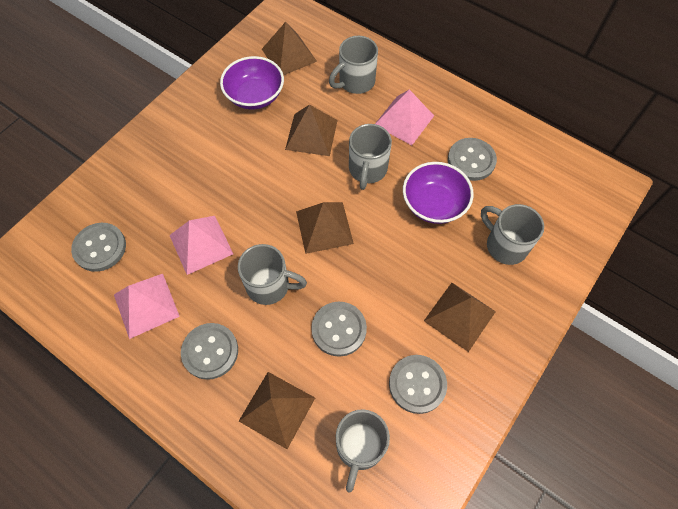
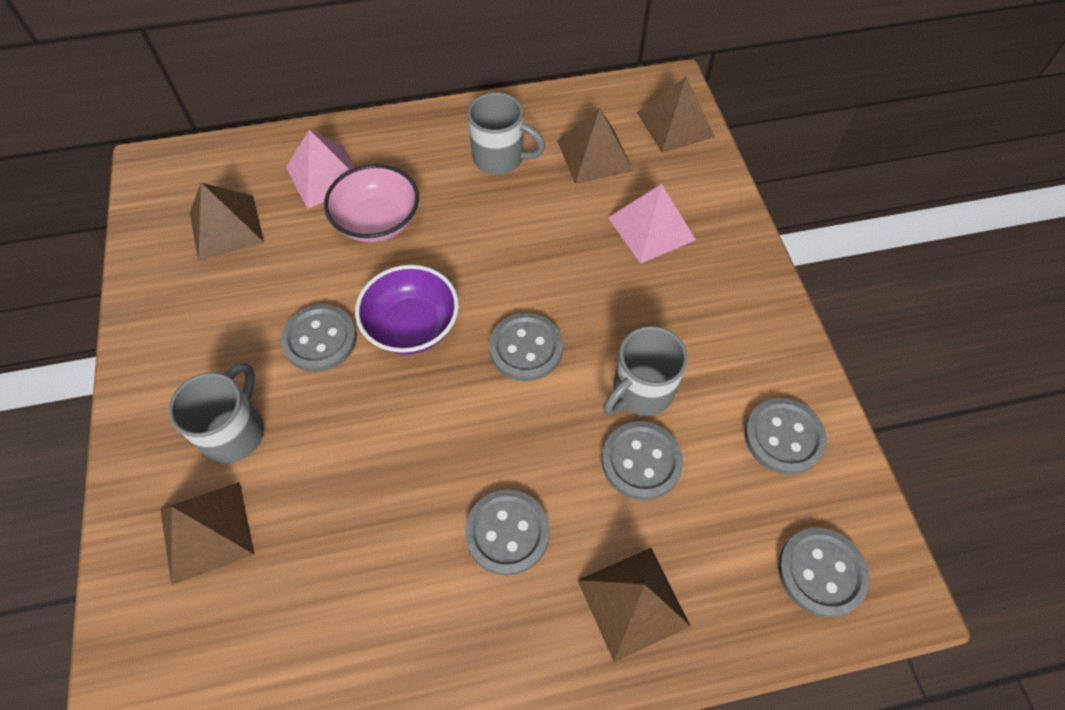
grey button: [71,223,126,272] [181,323,238,380] [311,302,367,357] [389,355,447,414] [448,138,497,181] = 5 -> [281,304,357,372] [465,490,549,576] [489,313,563,381] [602,421,683,500] [744,398,827,475] [778,528,869,617] = 6
grey mug: [238,244,307,305] [329,36,378,94] [336,409,390,493] [349,124,392,190] [481,204,544,265] = 5 -> [169,362,264,464] [468,92,545,174] [603,326,688,416] = 3
pink bowl: none = 0 -> [324,164,419,242] = 1
pink pyramid: [114,274,180,339] [169,216,233,275] [375,89,434,145] = 3 -> [286,130,355,209] [608,184,696,264] = 2
purple bowl: [220,56,284,110] [403,162,474,224] = 2 -> [355,265,459,354] = 1

